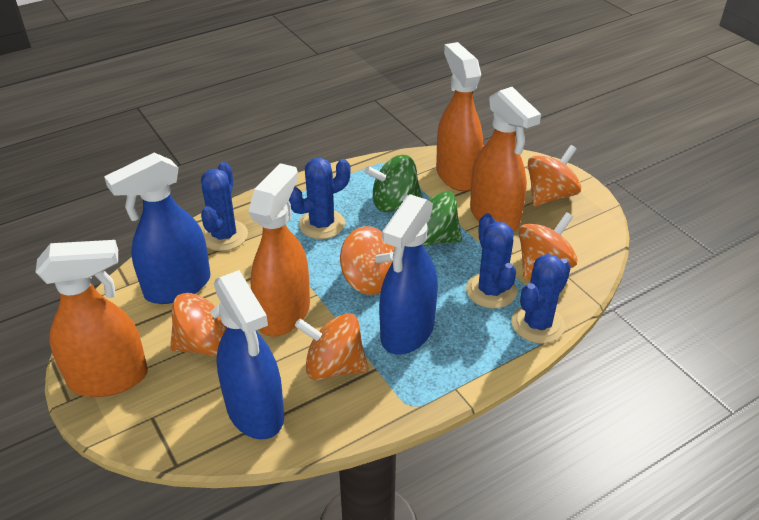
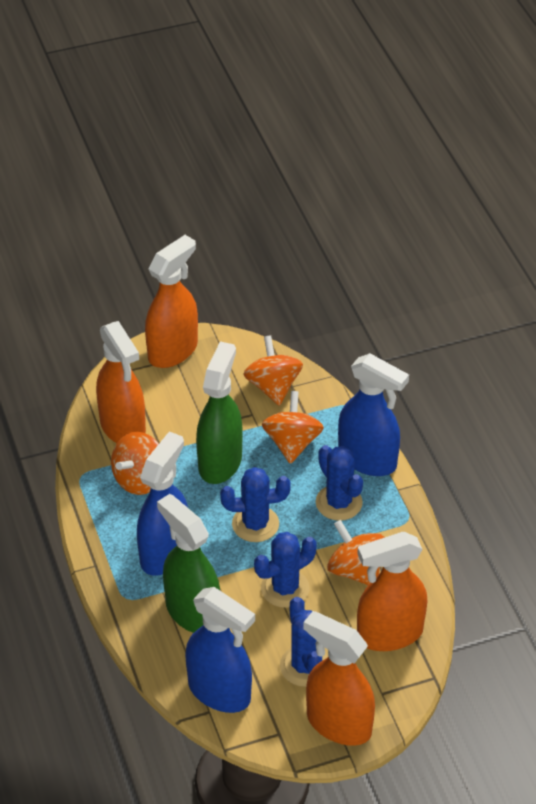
green spinning top: [364,155,422,212] [402,191,462,246] = 2 -> none = 0
green spray bottle: none = 0 -> [157,494,220,633] [196,341,243,484] = 2
orange spinning top: [170,293,227,356] [295,313,369,380] [340,226,395,295] [519,212,577,280] [528,145,581,206] = 5 -> [111,432,159,495] [243,335,303,406] [262,391,324,464] [327,520,385,585] = 4

